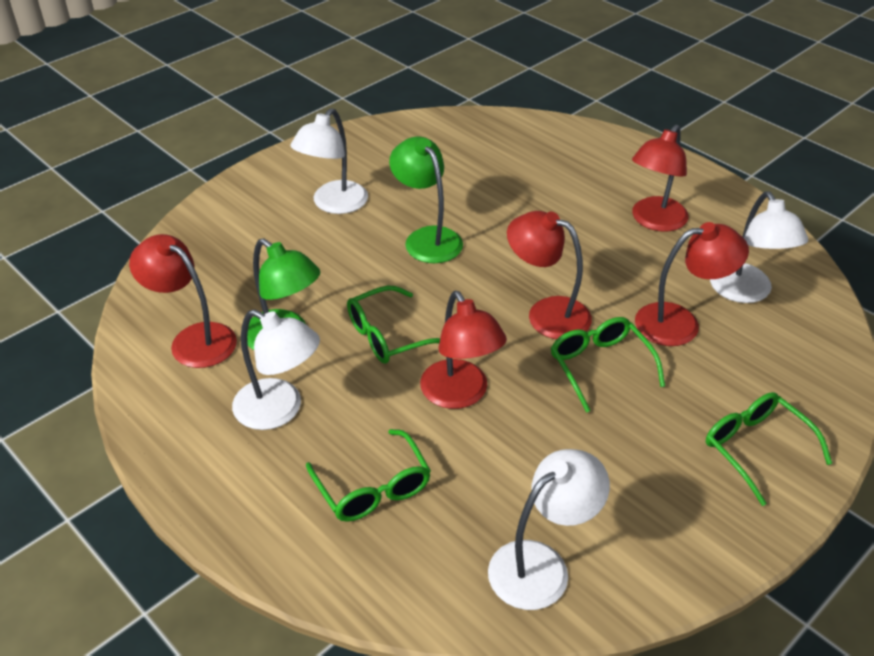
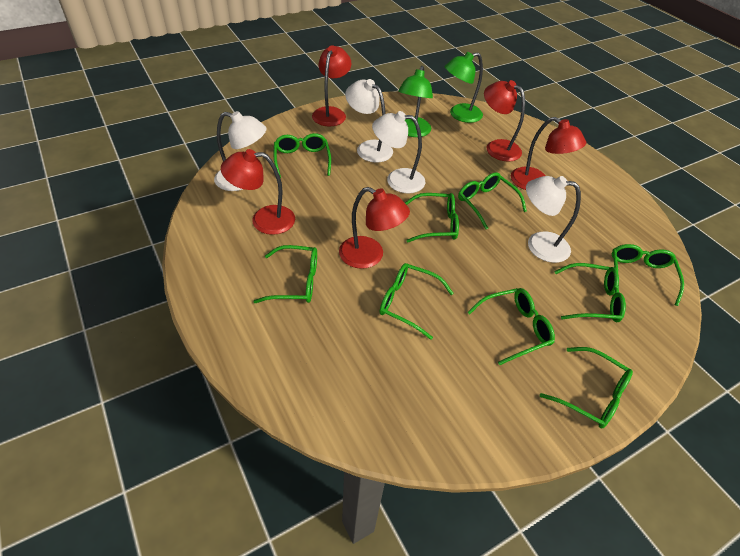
green glasses: [306,429,431,522] [347,286,440,364] [551,317,665,413] [706,392,832,506] = 4 -> [253,245,317,303] [274,133,331,178] [380,263,453,340] [405,193,459,243] [458,172,527,230] [468,288,555,365] [540,347,633,428] [554,263,626,322] [612,244,684,306] = 9

